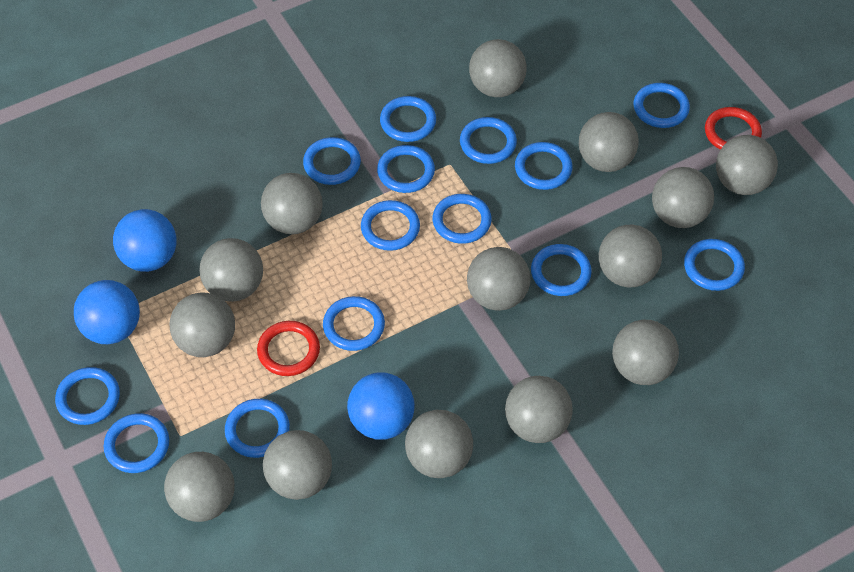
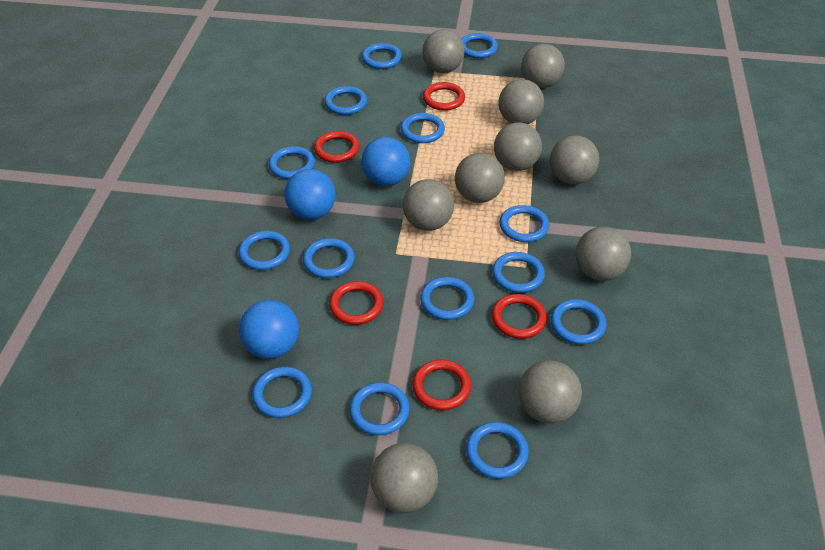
grey ball: [164,452,235,522] [169,293,235,357] [199,238,263,302] [261,173,323,234] [263,430,332,500] [405,410,473,478] [467,247,531,311] [469,39,527,97] [505,376,573,443] [579,112,639,172] [599,225,662,287] [612,320,679,385] [652,167,714,228] [716,135,778,195] = 14 -> [370,443,438,513] [403,179,454,231] [422,29,465,73] [455,153,505,203] [494,122,542,171] [498,79,544,124] [518,360,582,424] [521,44,565,88] [550,135,599,185] [575,226,631,281] = 10
red ring: [257,321,320,376] [705,107,762,150] = 2 -> [314,131,359,163] [329,281,383,325] [412,360,471,410] [423,82,465,111] [492,294,547,339] = 5

